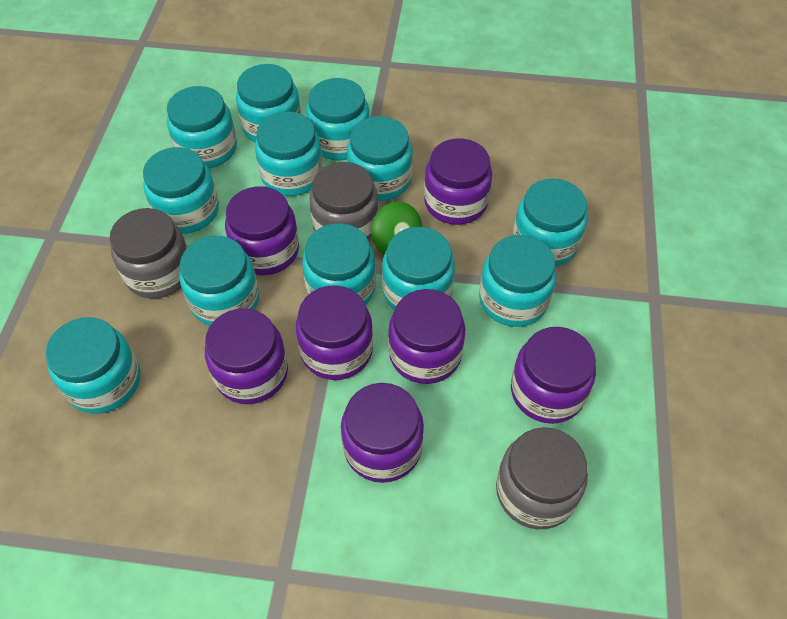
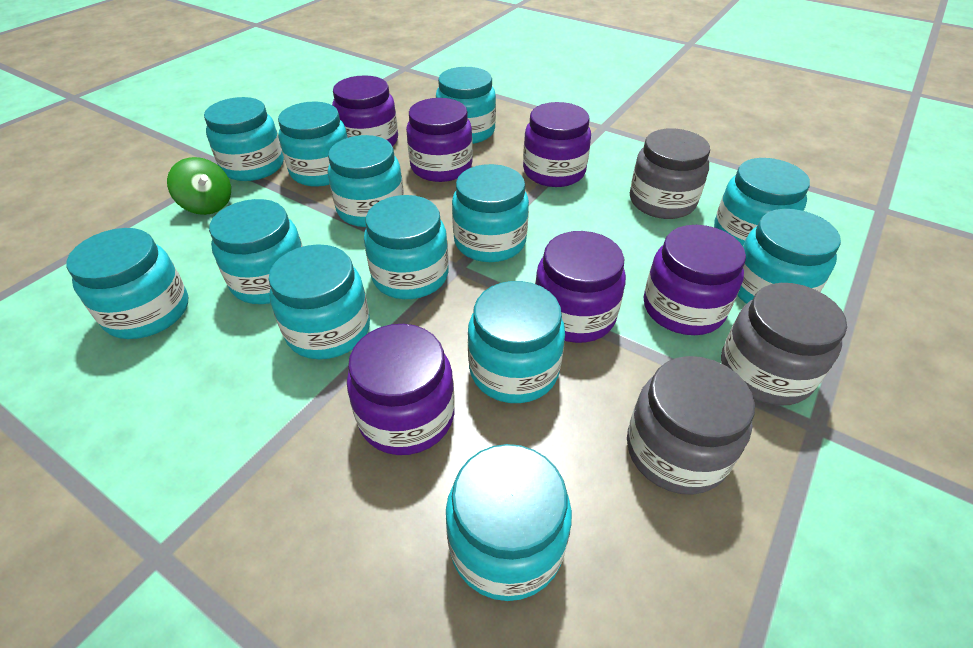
purple jar: [205,308,288,404] [225,186,299,275] [296,285,373,380] [341,383,424,483] [388,289,465,384] [424,139,492,225] [511,327,596,424] = 7 -> [332,75,398,146] [347,324,455,455] [406,98,473,182] [523,102,591,187] [535,231,626,343] [644,225,746,335] = 6
turquoise jar: [45,317,140,414] [143,147,219,234] [167,86,237,169] [180,236,259,326] [236,64,301,143] [255,112,323,196] [302,223,376,305] [306,78,370,160] [347,116,413,201] [382,227,455,310] [479,235,556,327] [513,179,587,267] = 12 -> [66,228,188,339] [204,97,284,181] [209,199,303,304] [268,244,370,359] [278,102,348,187] [328,135,404,227] [364,195,449,299] [436,67,496,144] [446,444,572,601] [452,164,529,262] [468,281,565,403] [714,158,810,246] [737,209,841,304] = 13

